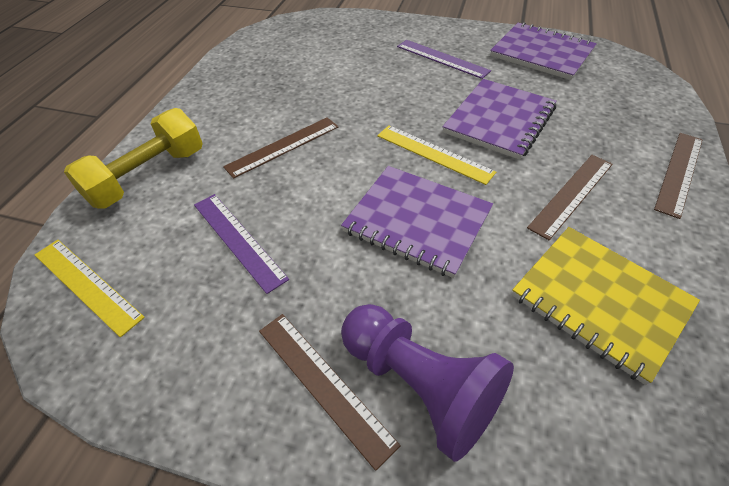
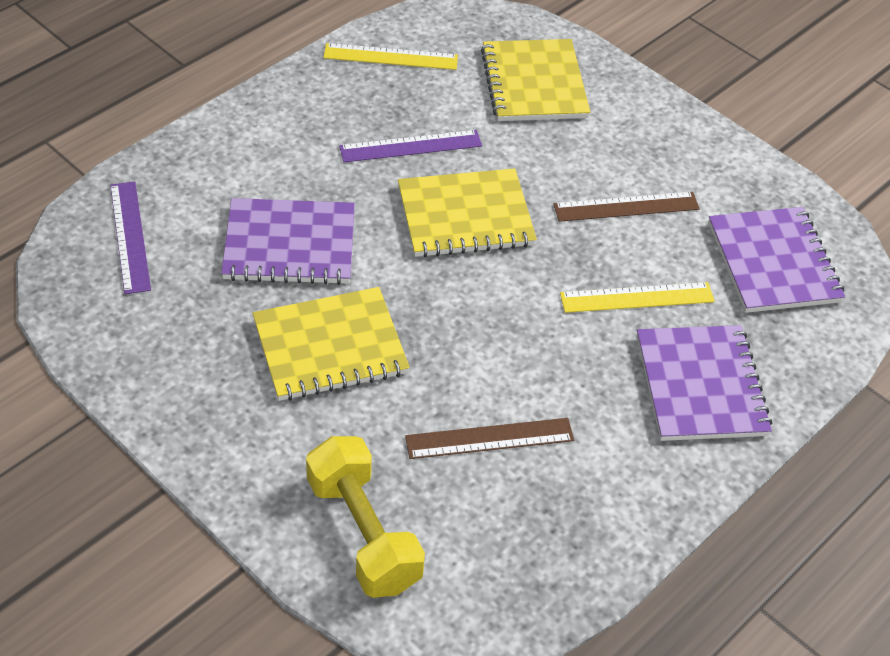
brown ruler: [223,117,339,179] [259,314,401,471] [527,155,613,240] [654,133,703,219] = 4 -> [405,418,574,459] [554,192,700,222] = 2
purple pawn: [341,304,514,462] = 1 -> none = 0
yellow notebook: [512,227,700,385] = 1 -> [253,287,410,401] [398,168,537,258] [481,39,590,121] = 3

